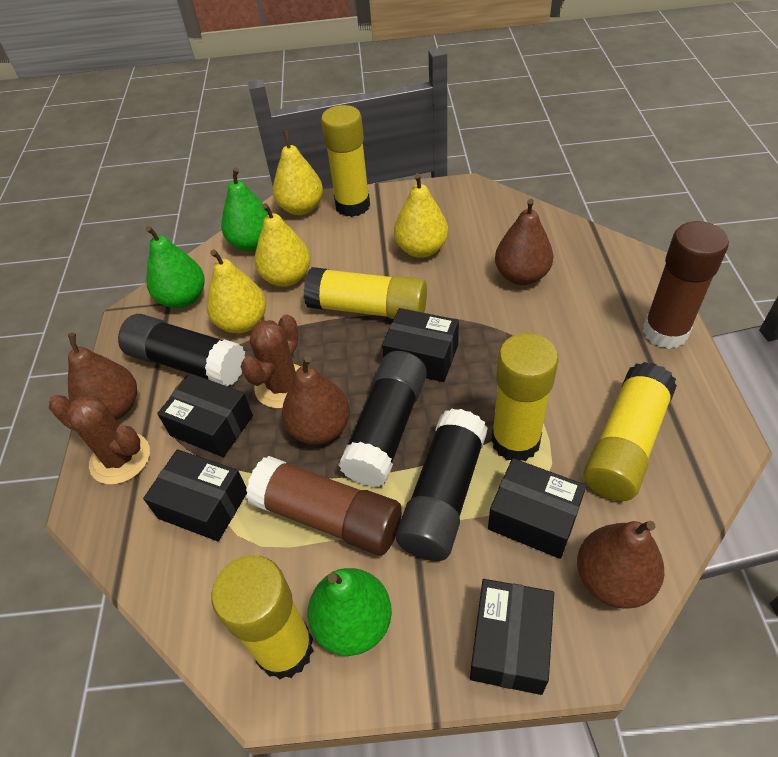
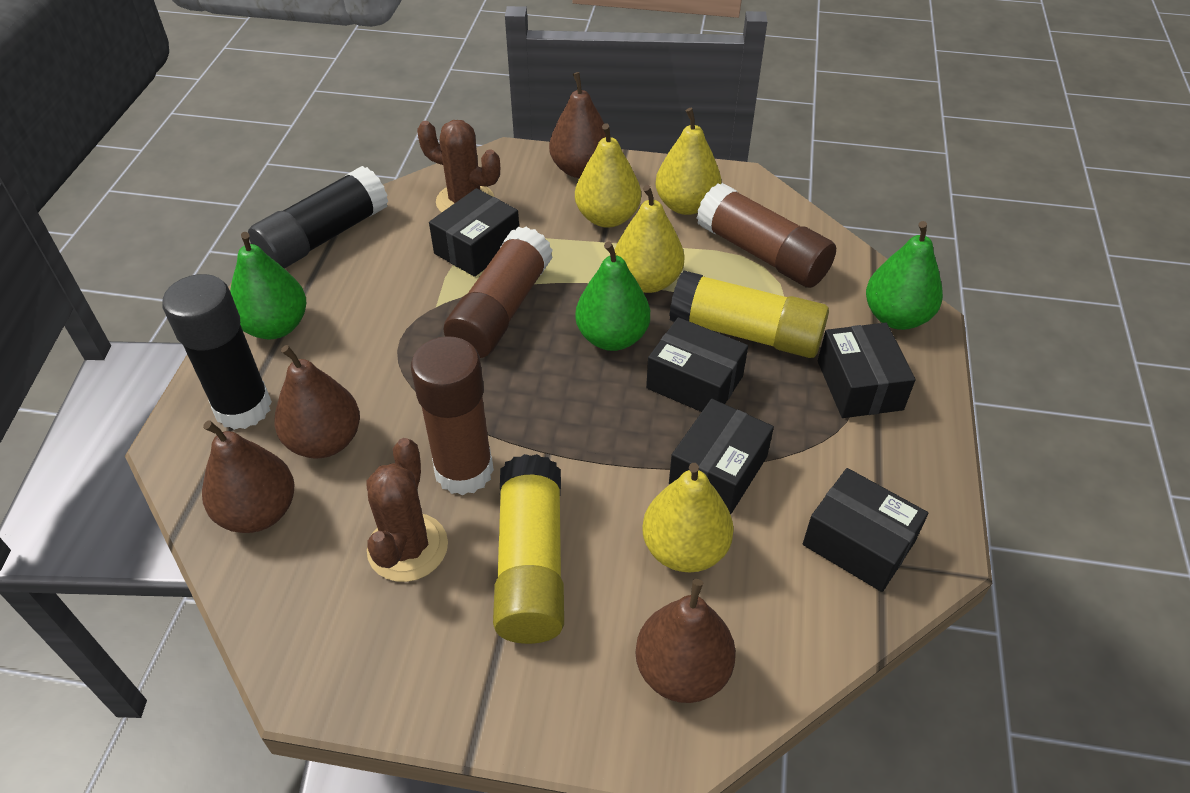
black glue stick: [118,314,245,387] [338,351,427,487] [396,409,488,561] = 3 -> [162,274,272,430] [248,166,388,269] = 2
brown glue stick: [246,456,402,555] [643,221,729,349] = 2 -> [411,336,494,495] [443,227,553,358] [697,183,836,288] = 3
yellow glue stick: [211,555,314,680] [304,267,427,319] [321,105,370,217] [491,333,559,461] [583,362,677,501] = 5 -> [493,454,564,644] [669,270,829,358] = 2

